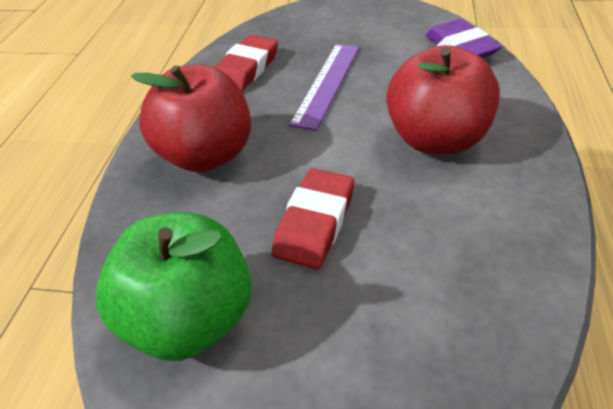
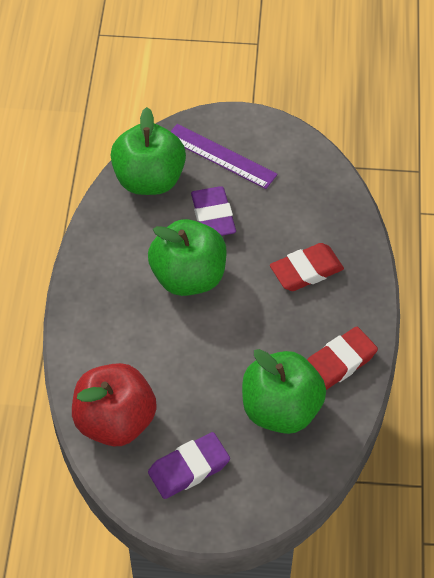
green apple: [96,212,252,361] = 1 -> [110,107,186,195] [148,219,227,296] [242,349,326,434] = 3
purple eraser: [426,19,502,58] = 1 -> [148,432,230,499] [191,186,236,236] = 2
red apple: [131,65,251,172] [386,45,500,155] = 2 -> [72,363,157,446] = 1

